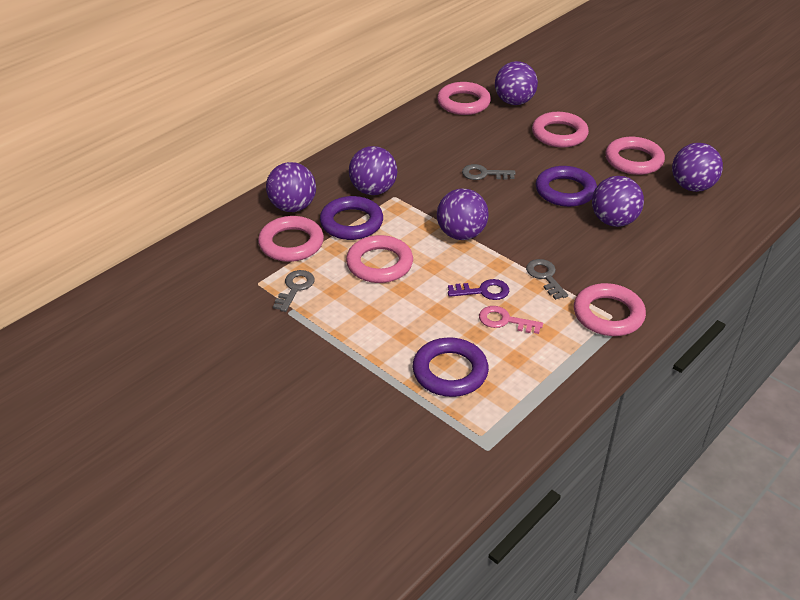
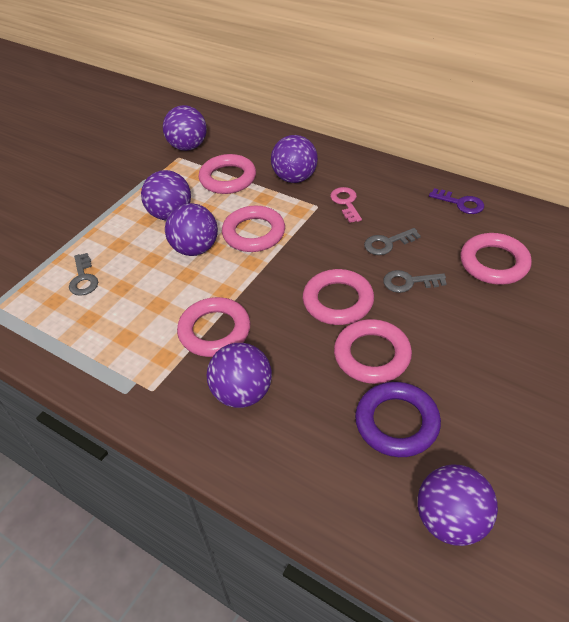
purple ring: [320,196,383,240] [413,337,489,397] [536,166,597,207] = 3 -> [355,382,441,457] = 1

